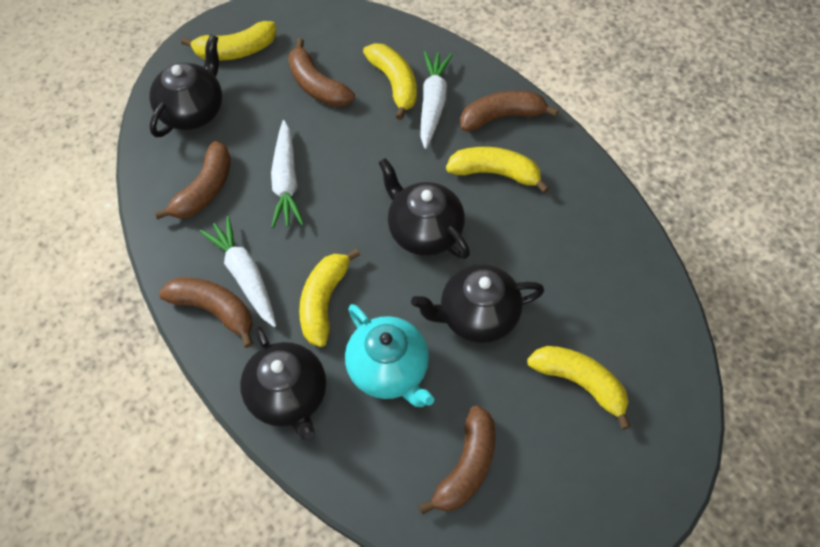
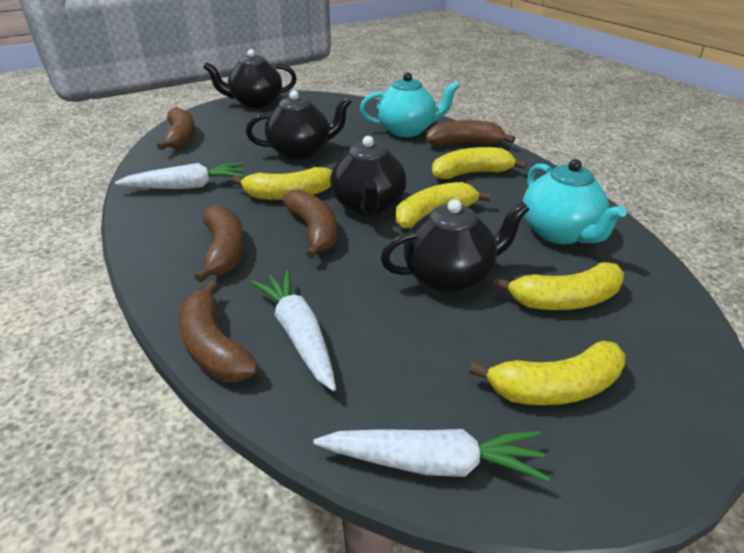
turquoise teapot: [345,304,434,407] = 1 -> [360,72,460,137] [523,159,627,244] = 2

